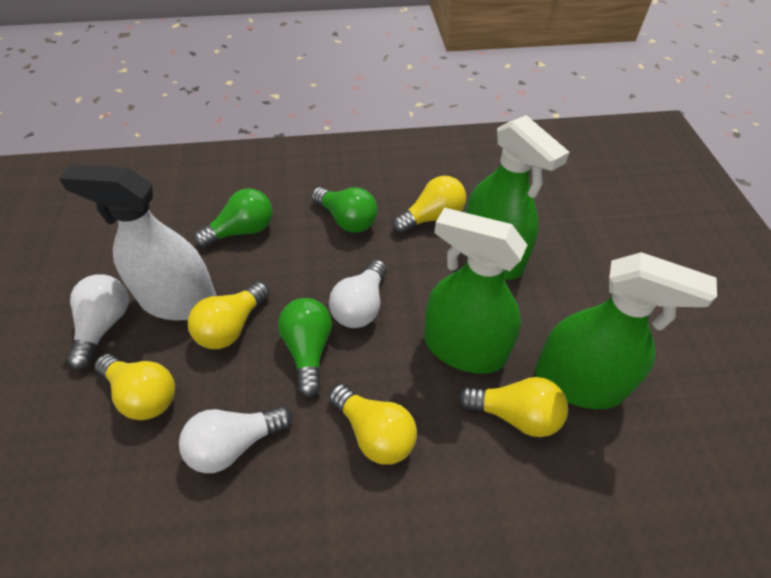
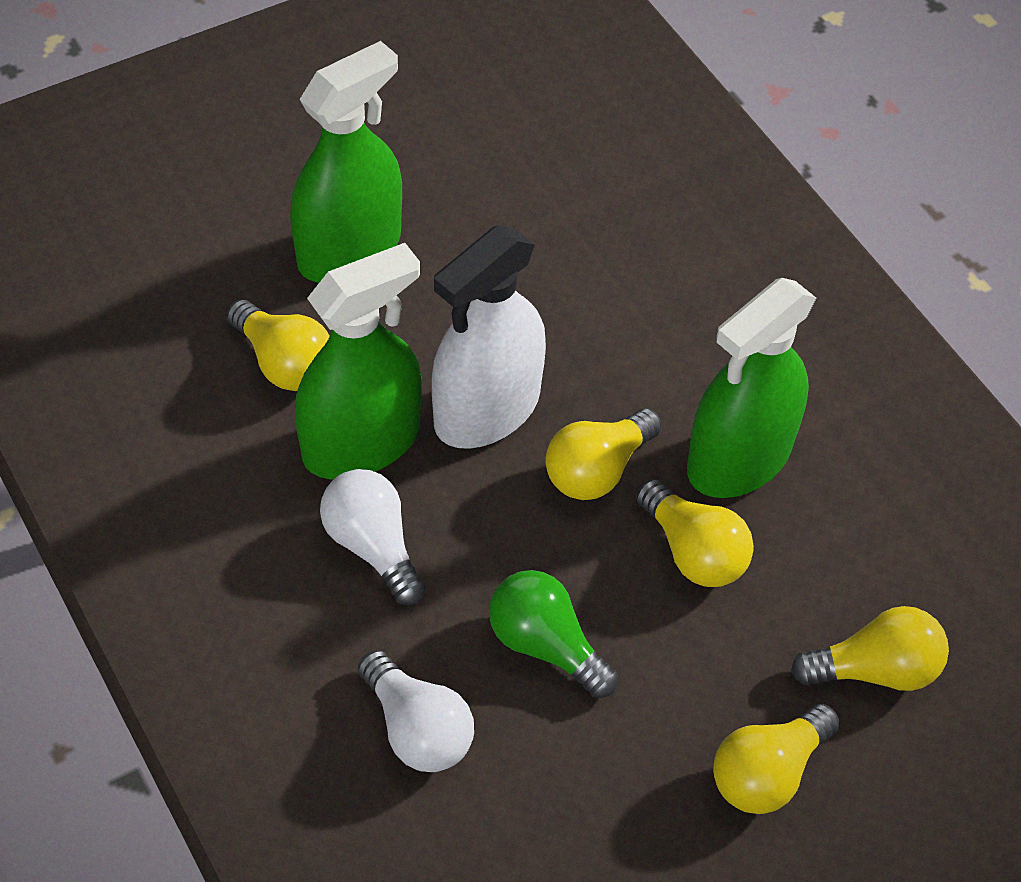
green light bulb: [194,188,273,248] [278,298,332,397] [311,187,378,233] = 3 -> [489,570,618,698] = 1
white light bulb: [67,274,129,370] [179,406,292,473] [329,260,387,328] = 3 -> [320,469,425,605] [358,650,474,772] = 2

